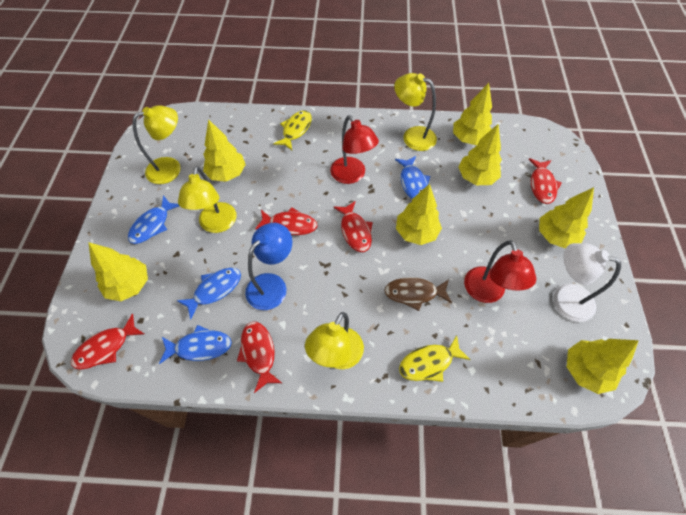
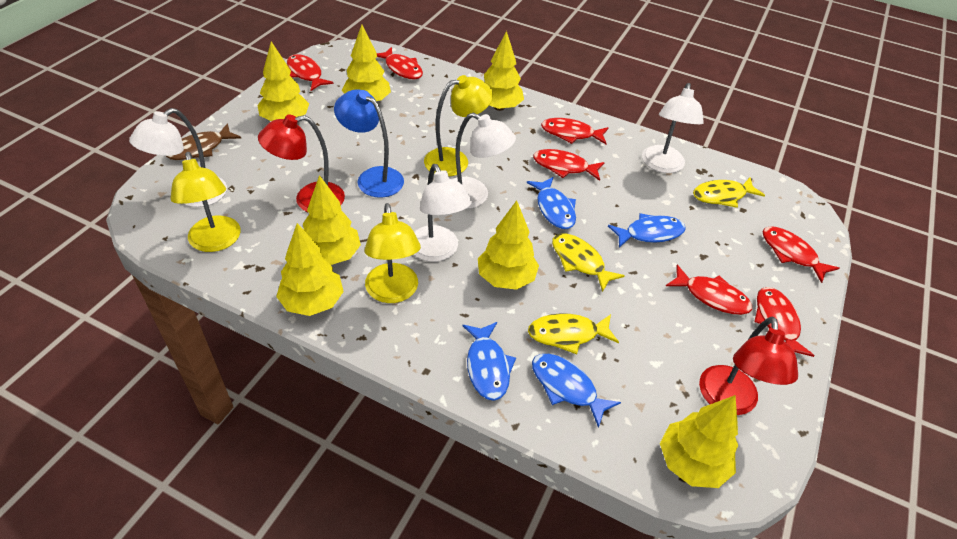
red fish: [71,314,144,370] [237,321,282,393] [255,207,317,235] [333,201,373,252] [529,158,562,204] = 5 -> [287,54,334,91] [377,47,423,80] [533,149,605,181] [541,118,608,144] [666,265,752,315] [754,287,815,357] [762,226,839,283] = 7
white lamp: [553,243,621,322] = 1 -> [129,108,227,207] [414,164,472,262] [453,113,516,209] [642,83,704,173] = 4
yellow fish: [273,110,312,150] [399,335,471,382] = 2 -> [528,313,619,354] [552,233,625,292] [693,177,765,208] = 3
yellow lamp: [132,105,181,184] [178,166,236,233] [305,312,364,369] [394,73,437,151] = 4 -> [170,152,241,252] [365,203,421,303] [424,75,493,177] = 3

